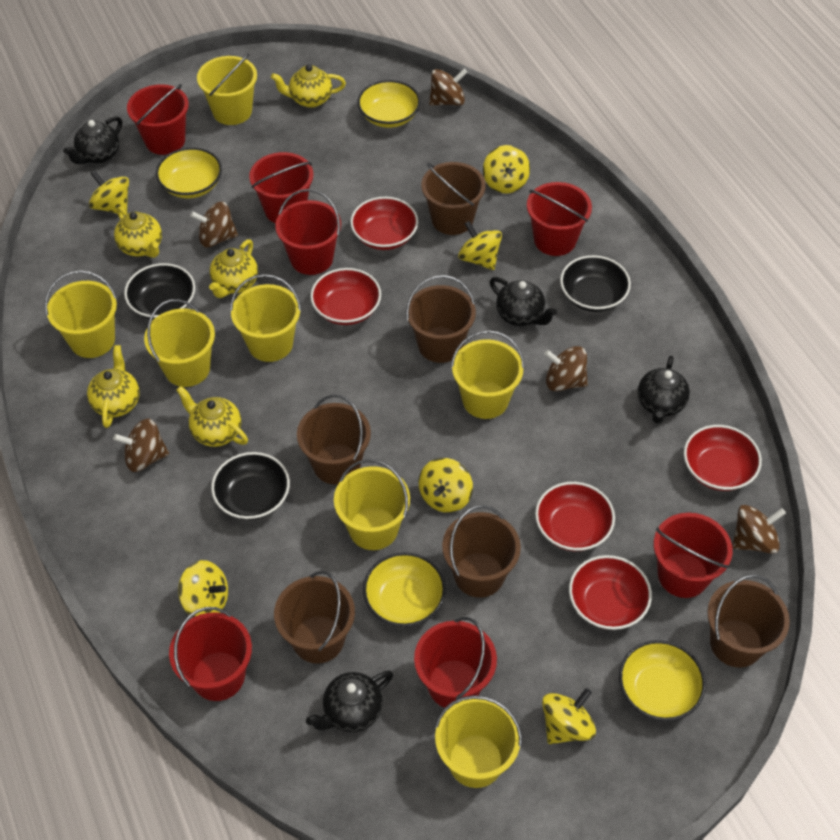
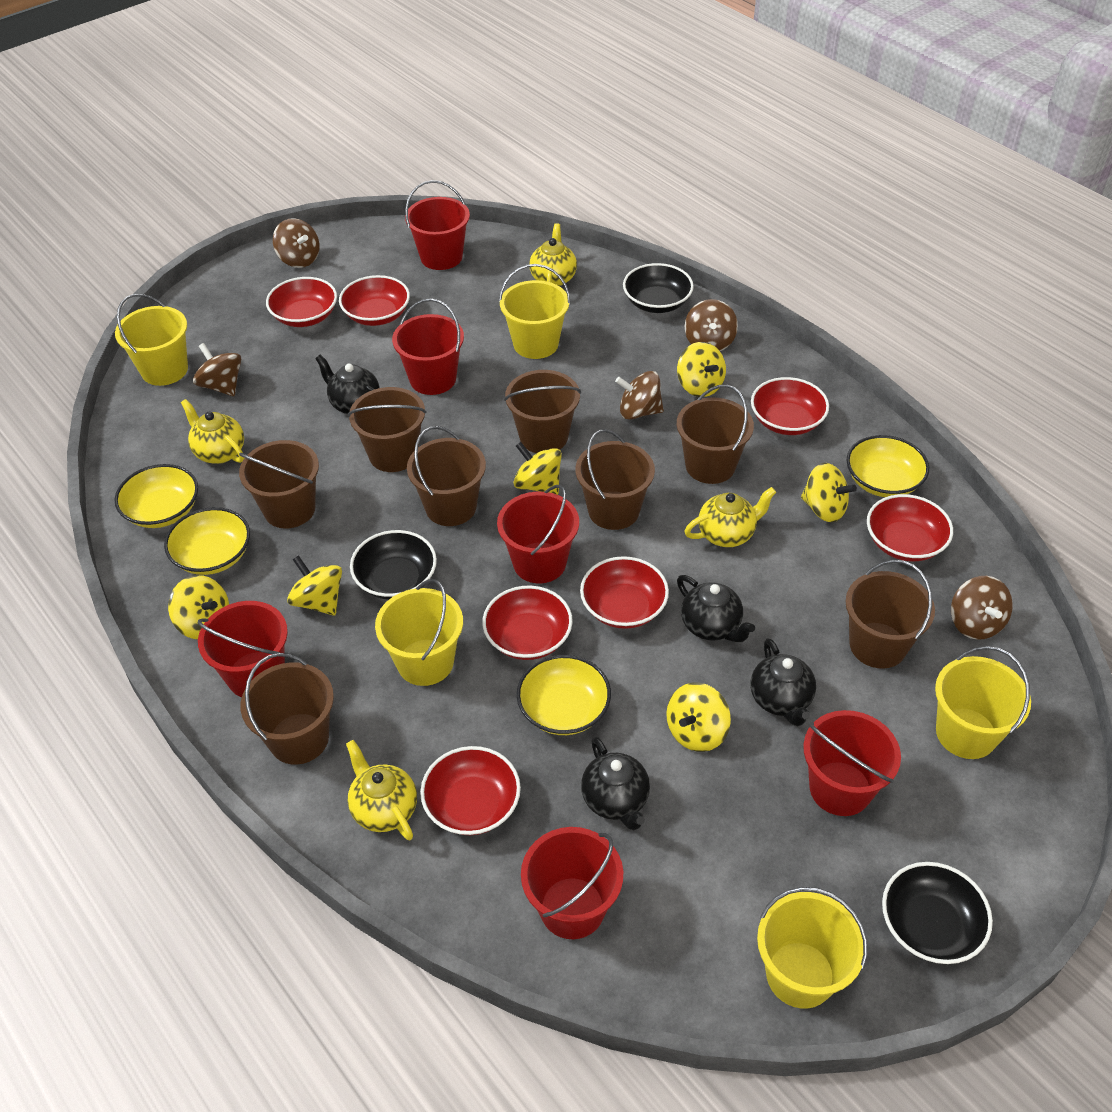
brown bucket: [274,571,355,664] [297,394,371,485] [406,275,476,363] [421,162,486,235] [442,505,521,598] [707,574,790,668] = 6 -> [239,440,319,528] [240,653,334,765] [348,387,427,472] [407,426,486,526] [504,370,581,453] [576,429,655,530] [677,385,754,484] [845,560,935,669] = 8
red bowl: [310,268,381,325] [350,197,418,250] [535,482,615,551] [569,555,652,630] [684,425,762,491] = 5 -> [266,277,337,327] [339,275,410,326] [420,746,521,835] [482,585,573,660] [580,556,669,629] [751,377,829,435] [867,494,953,561] = 7
red bucket: [127,84,189,155] [169,607,252,701] [249,152,313,223] [275,189,341,275] [414,617,497,708] [527,182,592,256] [654,513,733,598] = 7 -> [198,601,288,697] [392,298,464,395] [405,180,470,270] [497,485,579,583] [521,827,623,939] [803,710,901,816] = 6
yellow bucket: [45,270,117,358] [144,299,215,387] [197,53,257,125] [230,274,302,362] [334,459,410,550] [435,695,522,788] [451,330,525,419] = 7 -> [115,294,188,386] [375,579,463,686] [499,264,571,359] [757,887,868,1009] [935,646,1031,759] = 5
yellow teapot: [87,345,140,428] [114,207,162,258] [176,386,248,447] [209,239,258,298] [271,64,346,108] = 5 -> [181,399,244,464] [346,740,417,840] [529,223,577,286] [684,487,776,547] = 4

